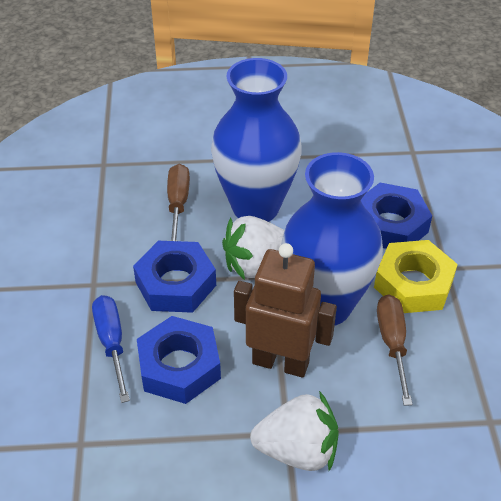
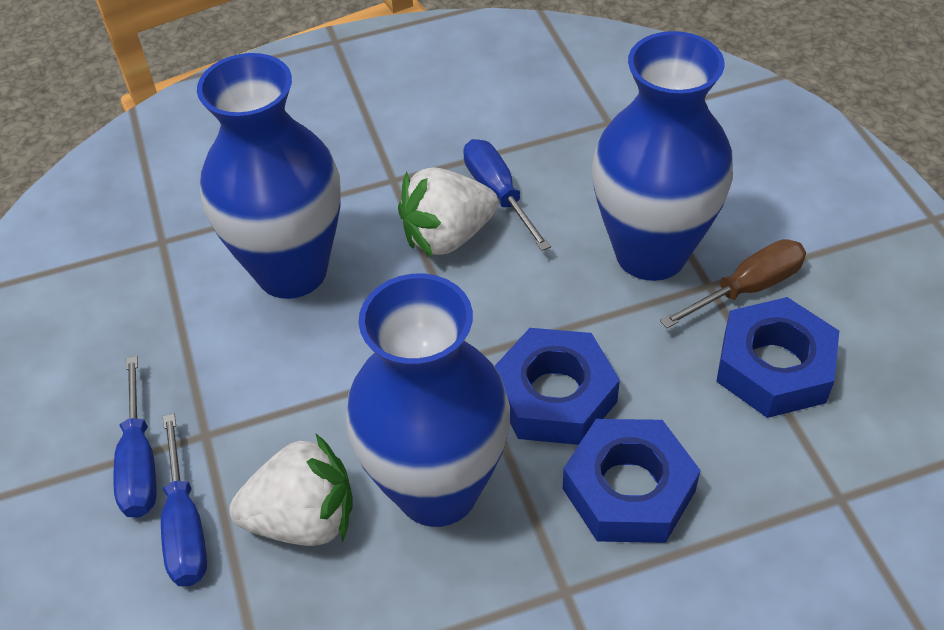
blue screwdriver: [92,295,130,403] = 1 -> [114,356,156,518] [161,413,207,586] [463,139,551,251] = 3
blue vase: [211,58,302,222] [281,152,383,326] = 2 -> [197,53,341,299] [346,273,510,527] [592,31,733,281] = 3
brown robot: [234,243,337,378] = 1 -> none = 0
brown screwdriver: [167,164,190,241] [377,294,412,406] = 2 -> [660,239,806,328] = 1
yellow nut: [374,240,458,313] = 1 -> none = 0

